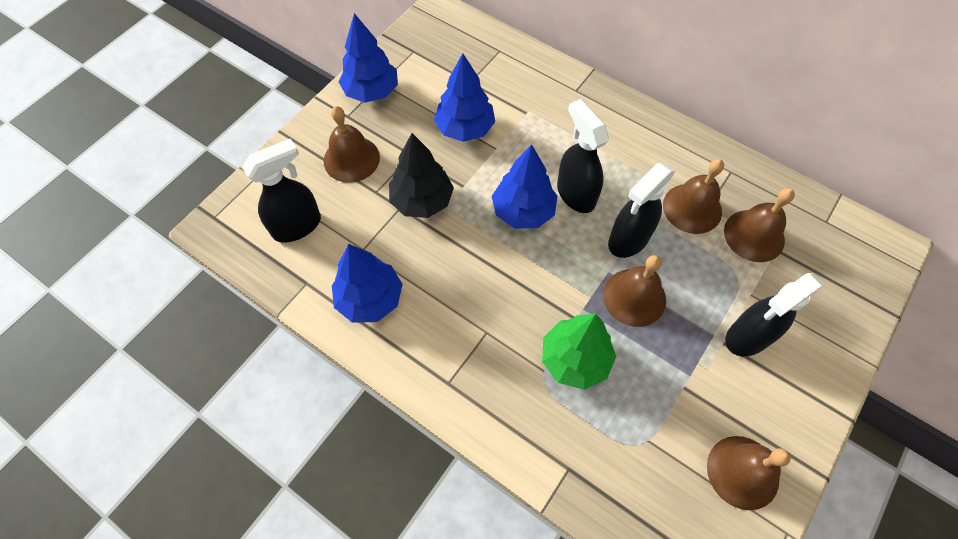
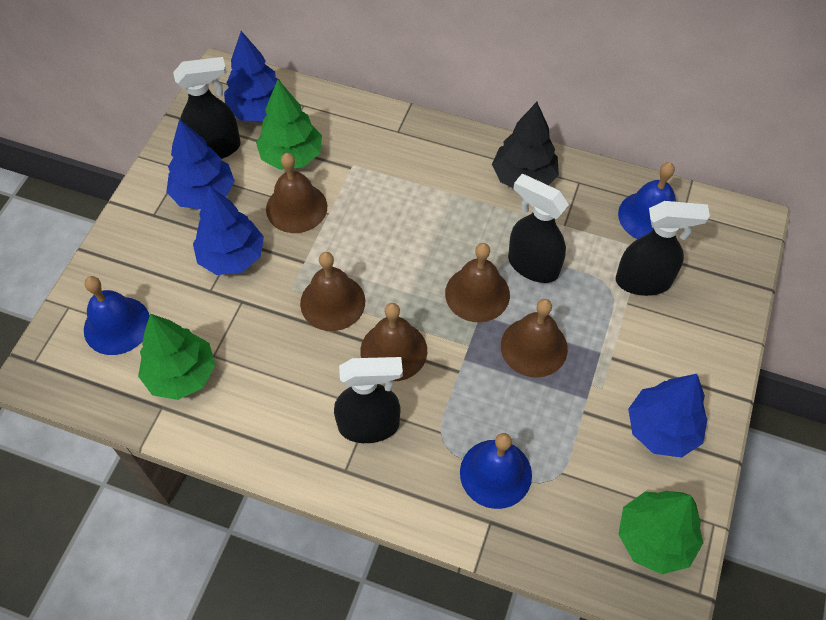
blue bell: none = 0 -> [84,276,150,355] [460,433,532,509] [618,162,676,239] = 3
green tree: [542,314,616,390] = 1 -> [138,314,215,400] [256,80,322,170] [618,491,703,574] = 3

